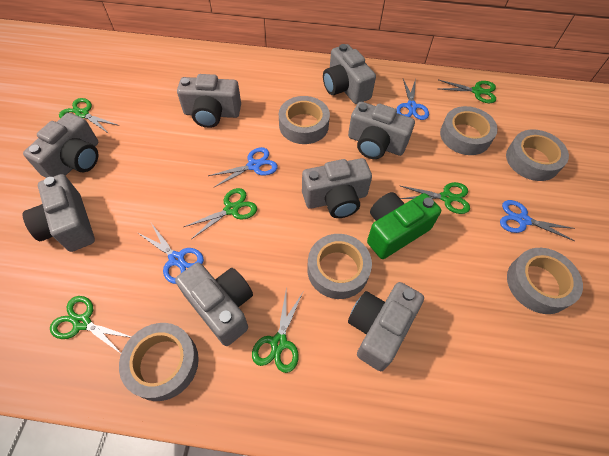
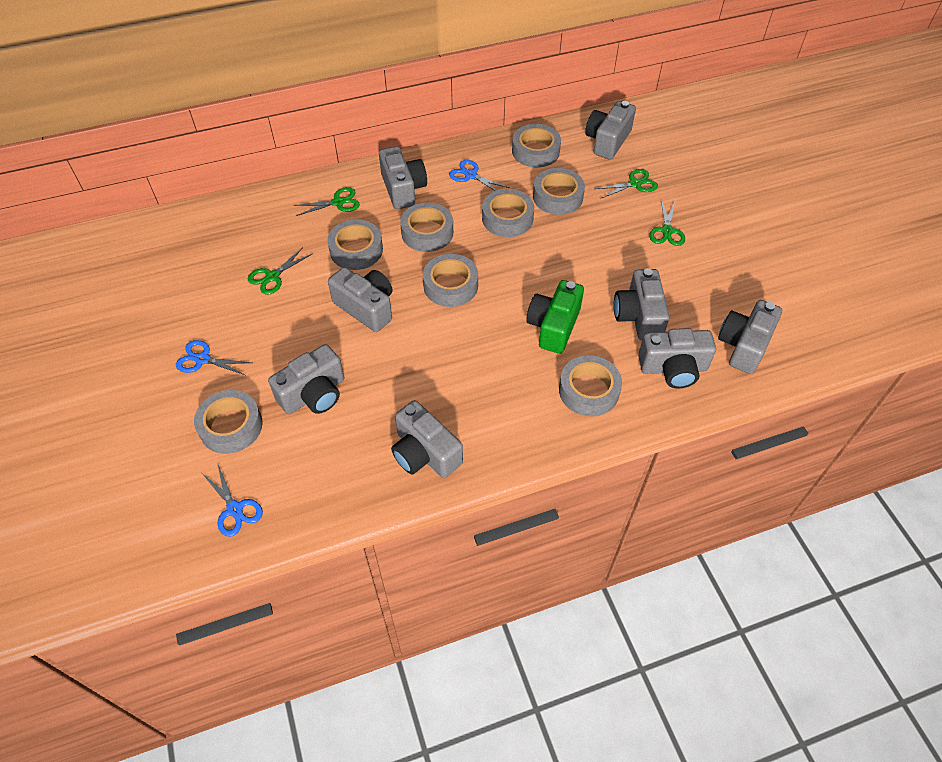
blue scissors: [138,223,204,284] [208,147,278,188] [396,79,429,120] [500,200,575,241] = 4 -> [176,340,252,375] [203,463,263,537] [449,160,510,191] = 3
green scissors: [50,296,131,353] [59,98,120,134] [184,188,257,239] [252,292,303,373] [399,182,470,214] [439,80,496,103] = 6 -> [248,247,312,295] [294,187,360,216] [595,169,658,199] [649,199,685,246] = 4
grey tape: [119,323,199,401] [279,96,330,144] [307,234,372,299] [440,106,498,155] [506,130,569,181] [507,248,583,314] = 6 -> [194,390,263,454] [327,219,383,270] [400,202,453,252] [423,254,478,307] [482,189,534,237] [512,124,561,167] [533,168,585,215] [559,355,622,416] = 8

